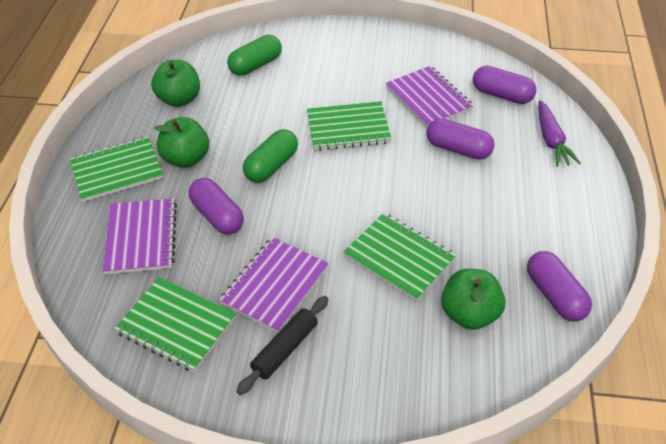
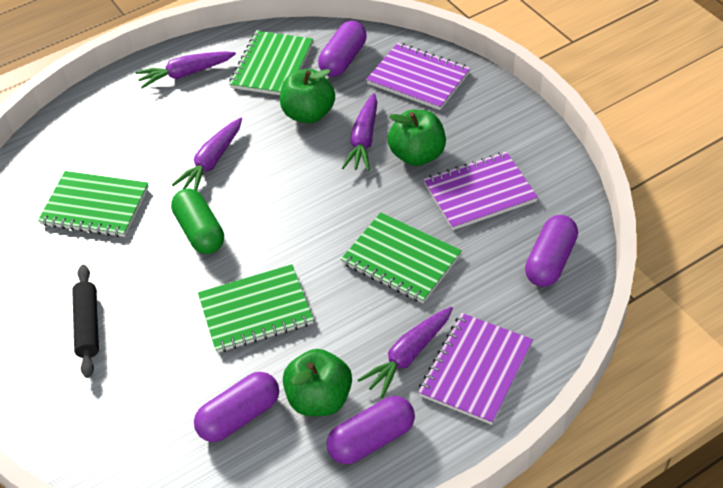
green capsule: [227,35,282,76] [243,129,298,183] = 2 -> [171,189,224,254] = 1
purple carrot: [538,100,581,167] = 1 -> [135,52,236,88] [172,118,242,191] [342,93,377,171] [358,307,453,398] = 4

